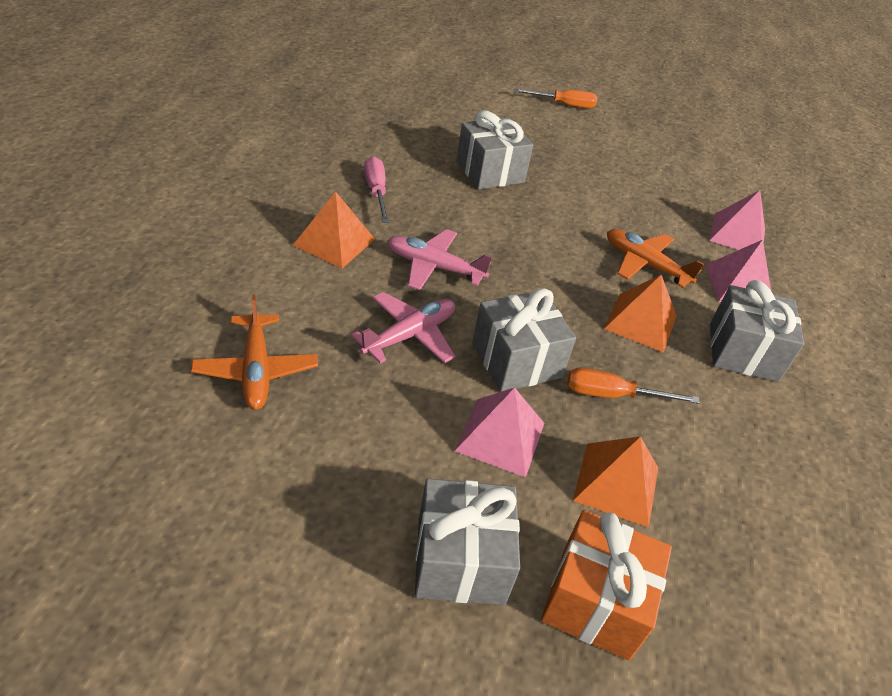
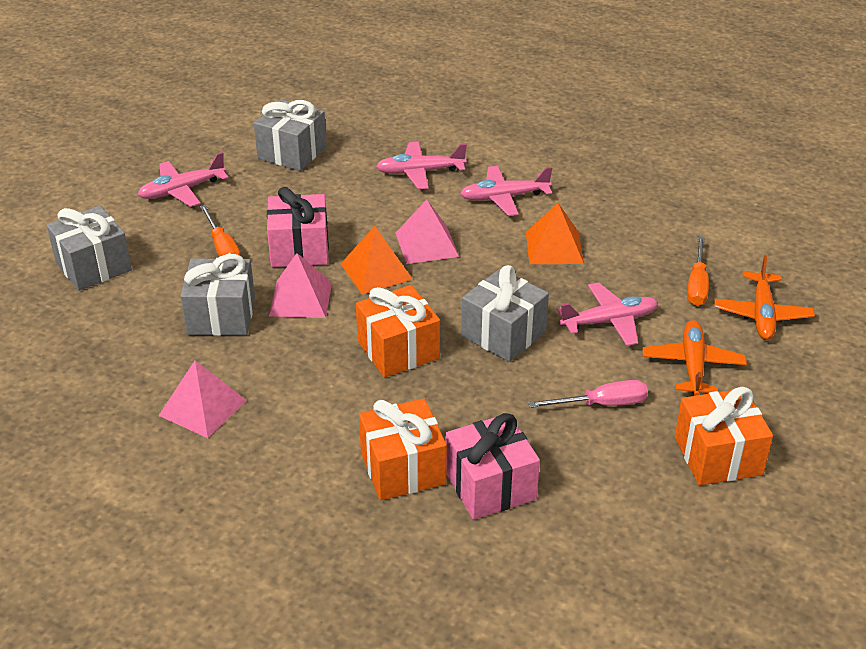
orange gift: [541,510,672,660] = 1 -> [356,285,440,378] [359,398,447,500] [675,387,773,485] = 3
orange pyramid: [293,191,375,268] [573,436,658,528] [604,275,677,353] = 3 -> [341,226,413,295] [526,203,584,264] = 2
pink gift: none = 0 -> [267,187,329,267] [445,413,540,520] = 2
pink plane: [351,292,455,363] [387,229,492,290] = 2 -> [138,152,229,207] [376,141,467,189] [460,166,552,216] [557,283,658,346] = 4

